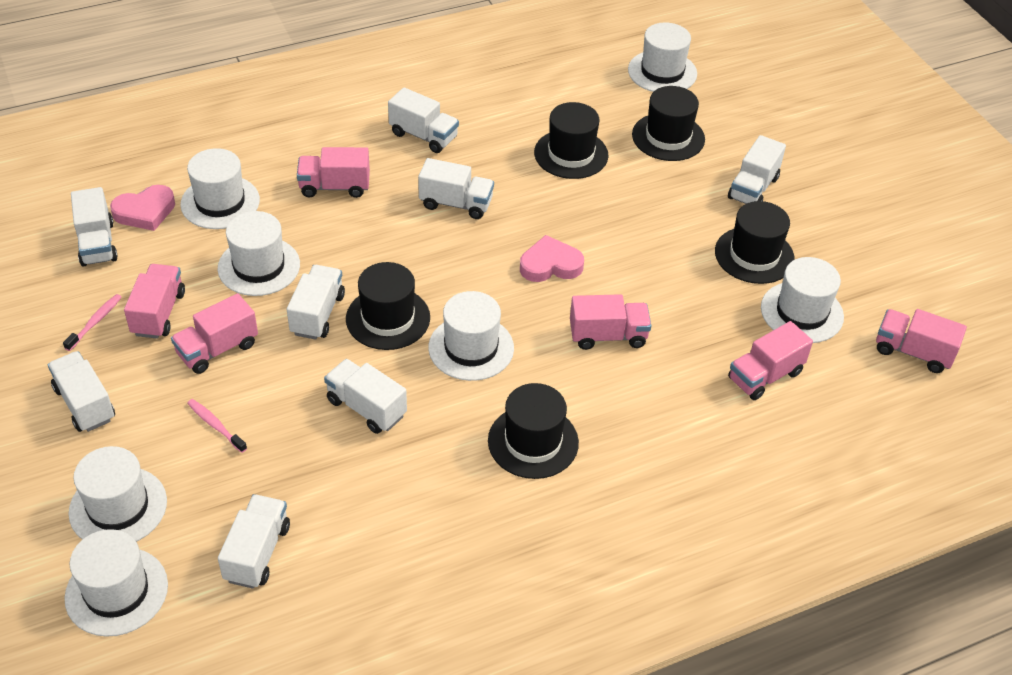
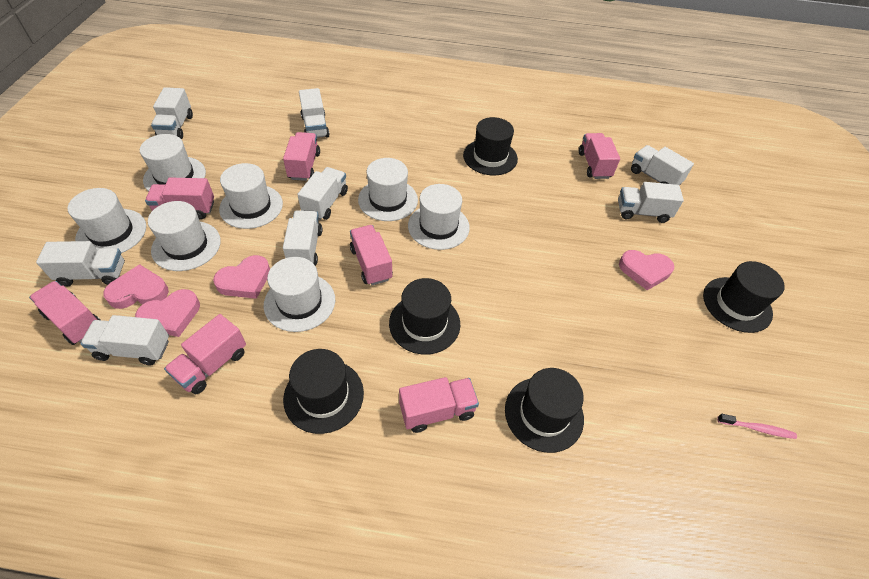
pink heart: [110,185,175,231] [520,235,584,282] = 2 -> [103,264,169,309] [135,289,200,337] [213,255,270,299] [619,250,674,290] = 4
pink toothbrush: [63,294,122,351] [187,399,247,453] = 2 -> [717,414,797,439] = 1
pink truck: [124,264,185,339] [171,293,258,374] [297,147,370,198] [570,294,651,350] [728,321,813,400] [876,309,967,373] = 6 -> [29,281,100,345] [145,177,214,219] [164,314,246,394] [283,132,320,181] [350,225,393,285] [399,377,479,433] [579,133,620,179] = 7

